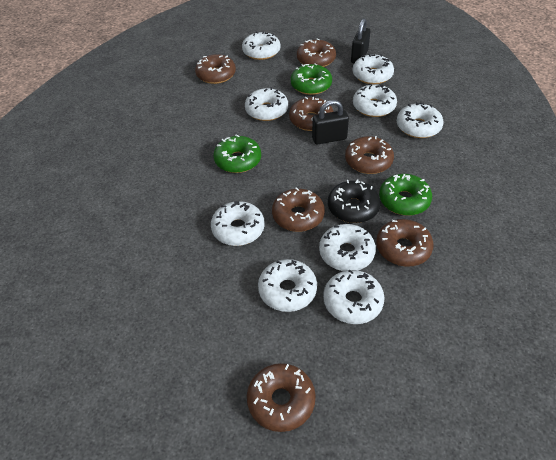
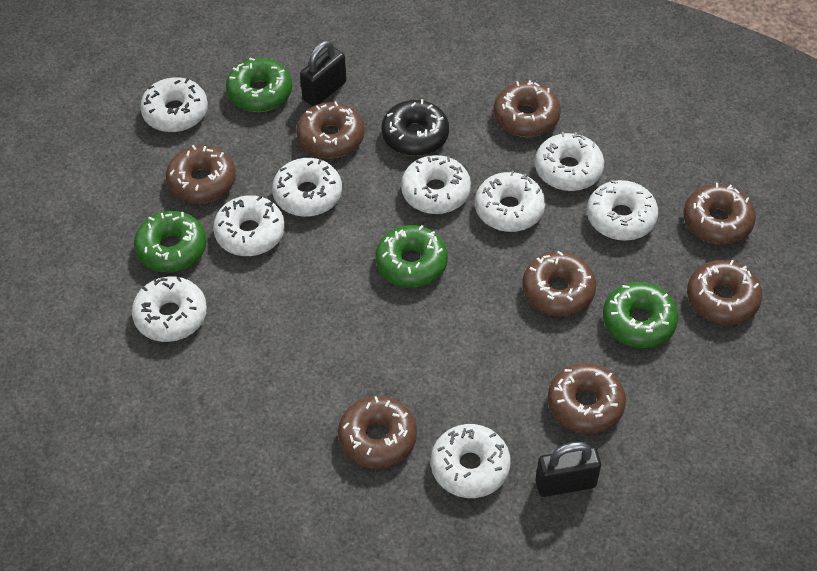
brown donut: [195,54,236,84] [247,363,316,432] [272,187,325,232] [289,97,334,131] [297,38,336,67] [345,136,394,174] [376,219,434,267] = 7 -> [166,145,236,204] [296,101,364,158] [338,396,417,469] [493,80,561,137] [522,251,596,316] [548,363,626,434] [683,183,756,245] [687,260,762,325] = 8
green donut: [213,135,261,173] [291,63,332,95] [379,174,432,216] = 3 -> [134,211,207,272] [226,58,292,112] [375,225,448,288] [603,282,678,348] = 4

